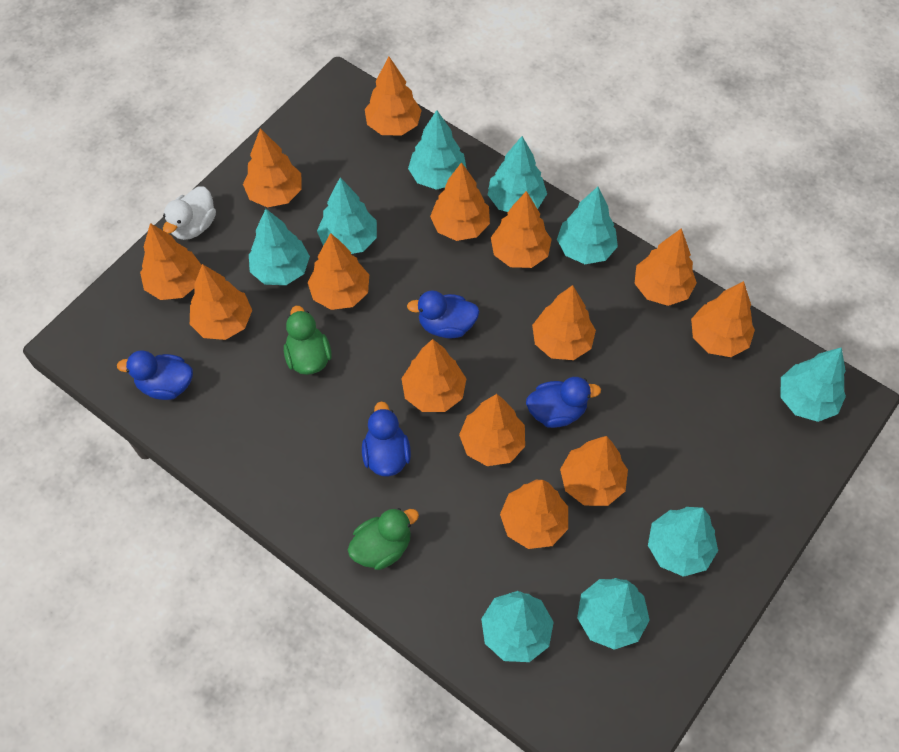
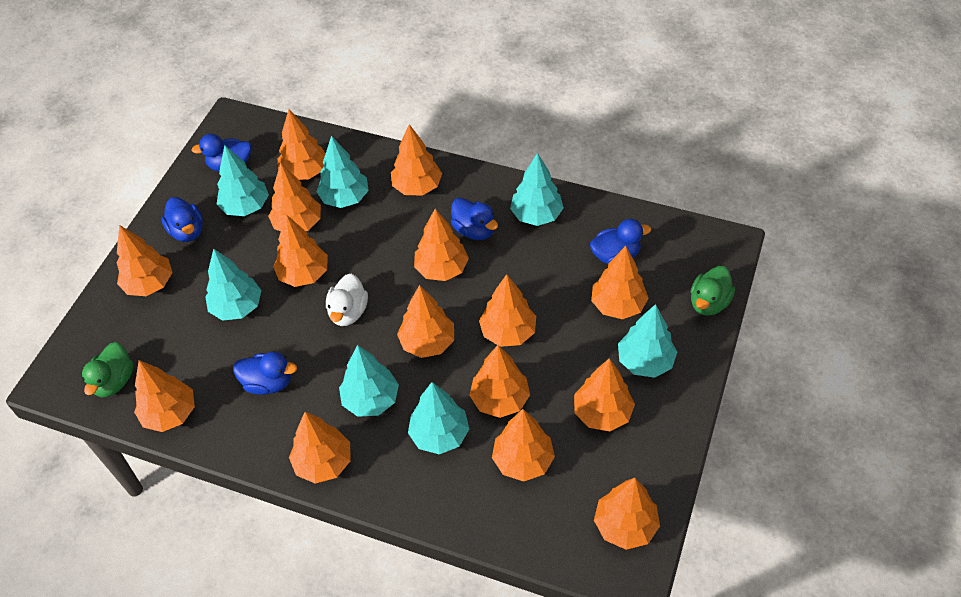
blue duck: [117,350,193,400] [362,401,411,477] [407,290,480,338] [526,377,601,428] = 4 -> [161,197,203,242] [192,134,251,172] [233,352,297,395] [451,198,498,240] [590,219,651,264] = 5
orange tree: [140,223,202,300] [190,264,252,340] [243,128,301,207] [308,233,369,310] [365,57,422,135] [401,339,466,412] [430,162,490,241] [459,394,525,466] [491,191,552,268] [500,480,568,549] [532,285,596,360] [560,436,628,506] [635,228,697,306] [691,281,755,357] = 14 -> [117,225,173,296] [134,360,195,432] [268,163,321,231] [273,214,328,287] [277,109,326,180] [289,412,351,483] [391,124,442,196] [397,285,454,358] [414,209,469,281] [470,345,530,418] [479,274,536,347] [492,409,555,481] [574,358,635,431] [591,246,648,319] [594,478,660,550] = 15
turquoise tree: [249,209,310,285] [317,177,377,254] [408,110,467,190] [481,591,554,662] [488,136,547,212] [557,187,618,264] [577,578,650,650] [648,507,718,577] [780,347,846,422] = 9 -> [205,248,262,321] [216,145,269,216] [317,136,369,208] [339,345,399,417] [408,382,469,454] [510,153,564,226] [618,304,677,378] = 7

